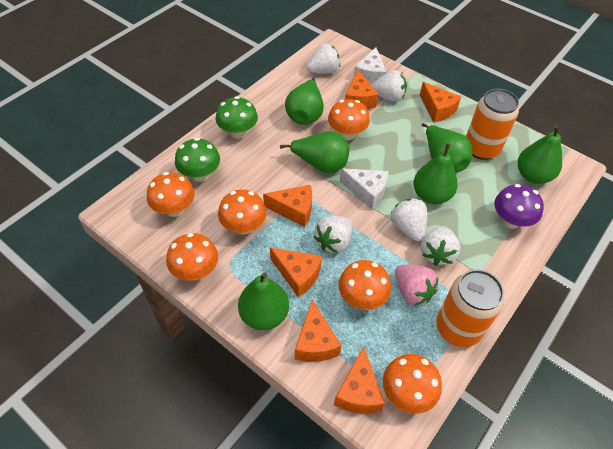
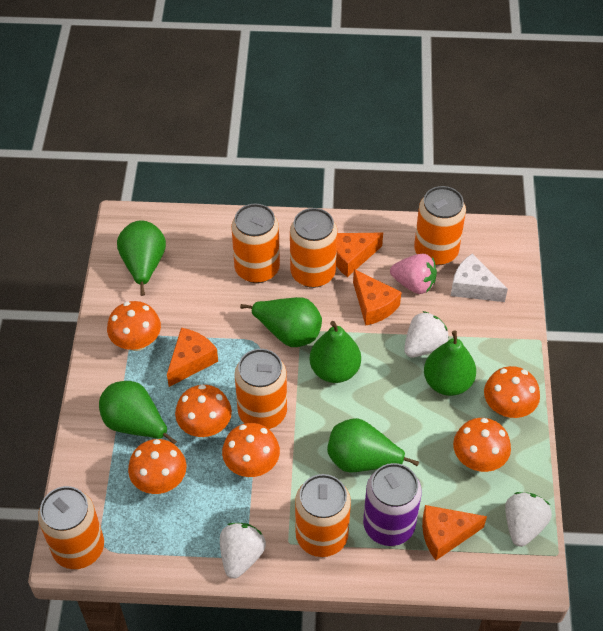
green mushroom: [175,138,220,182] [216,96,258,139] = 2 -> none = 0
orange can: [436,270,504,347] [466,88,519,160] = 2 -> [38,486,104,569] [231,204,280,283] [235,349,287,429] [290,208,338,288] [295,474,351,557] [414,186,466,266] = 6
orange cheese: [263,185,312,227] [270,248,322,297] [295,300,341,362] [334,346,385,414] [345,70,378,109] [420,82,461,123] = 6 -> [167,328,218,387] [336,233,383,277] [353,269,401,326] [422,505,487,560] = 4
purple can: none = 0 -> [363,463,422,546] = 1
purple mushroom: [494,184,544,229] = 1 -> none = 0
white cheese: [340,168,388,209] [354,47,387,85] = 2 -> [451,253,508,302] = 1
white strawberry: [306,44,340,74] [314,216,352,253] [371,70,407,102] [390,199,428,241] [421,226,461,266] = 5 -> [220,523,266,579] [404,311,449,358] [505,492,552,547] = 3

